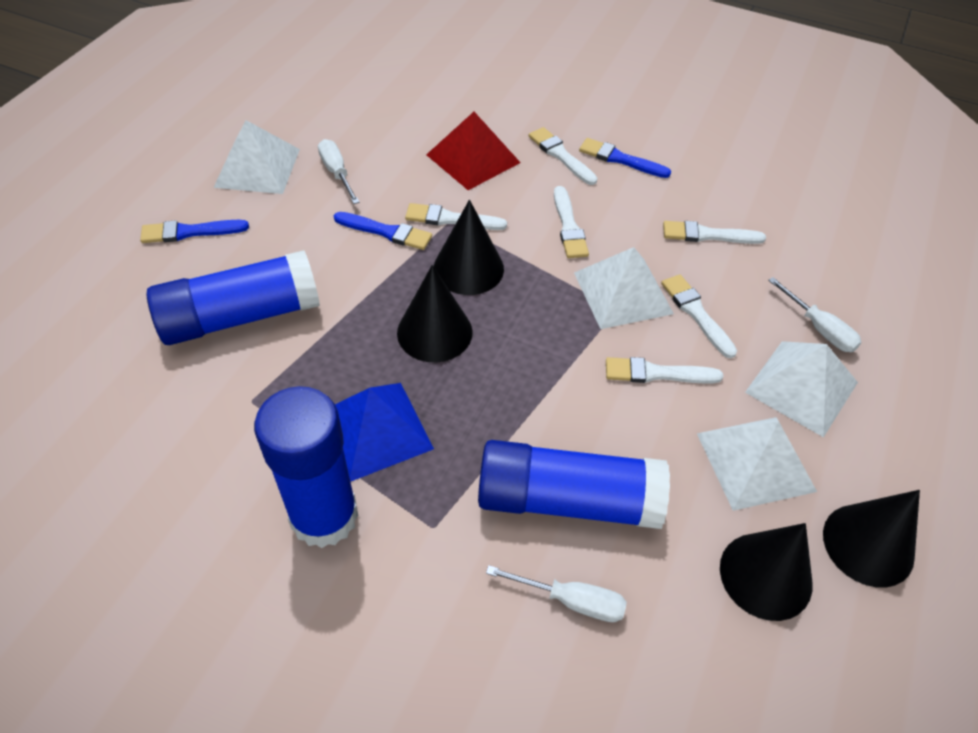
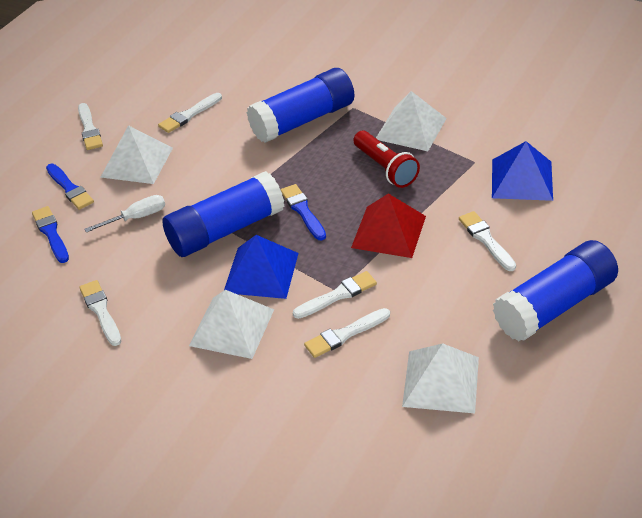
black cone: [397,265,473,363] [434,200,504,295] [720,523,812,621] [823,490,920,588] = 4 -> none = 0
blue pyramid: [335,383,434,482] = 1 -> [224,235,299,299] [492,141,553,201] = 2
red flashlight: none = 0 -> [353,131,420,188] = 1
white screwdriver: [318,139,360,204] [486,565,627,622] [768,277,862,352] = 3 -> [84,195,165,233] = 1

